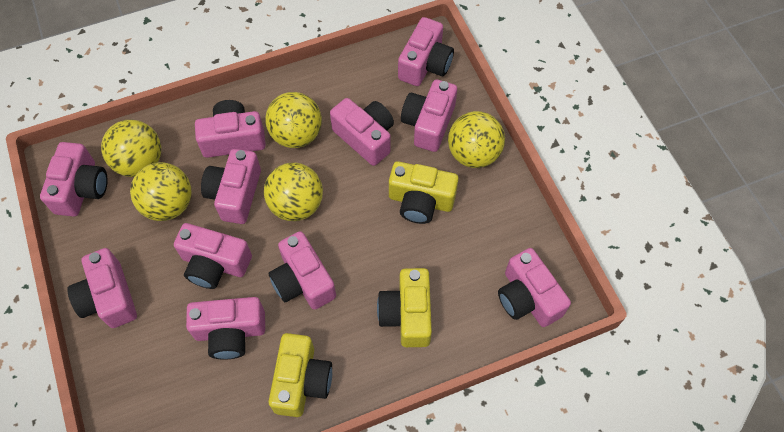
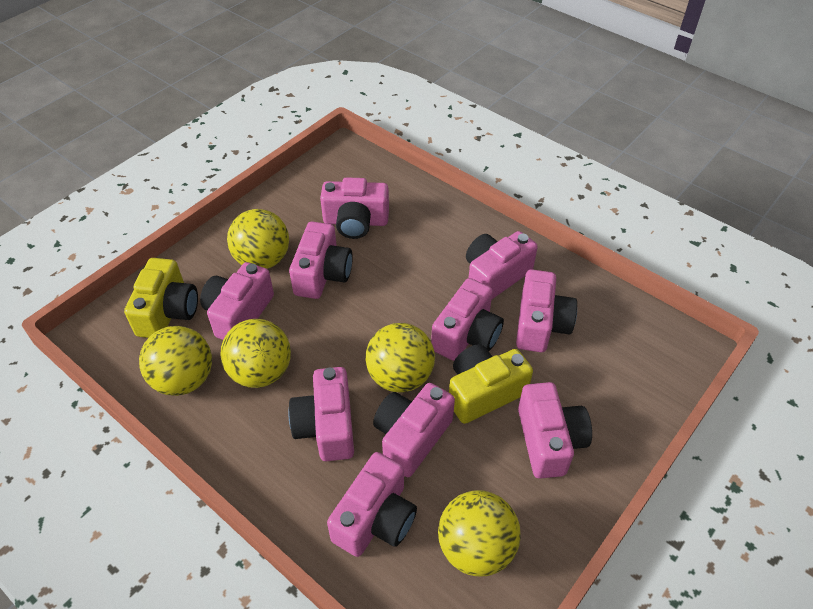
pink camera: [40,142,108,217] [67,248,137,328] [174,223,252,289] [186,297,265,360] [195,100,266,158] [201,149,261,224] [268,231,336,310] [330,98,394,166] [398,17,454,86] [401,80,457,152] [498,248,571,327] = 11 -> [200,262,274,340] [288,367,354,461] [289,221,353,299] [320,177,389,239] [327,452,417,557] [373,383,455,477] [431,278,504,361] [466,231,538,299] [516,269,577,352] [518,382,592,479] = 10
yellow camera: [268,333,332,417] [377,268,432,347] [389,161,459,224] = 3 -> [124,258,198,338] [449,344,533,424] = 2

